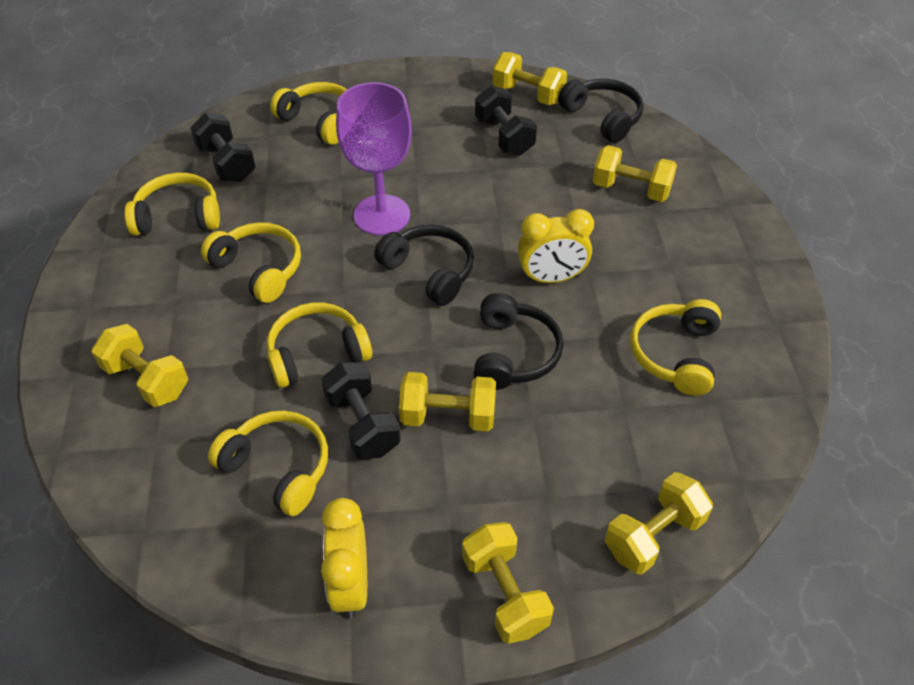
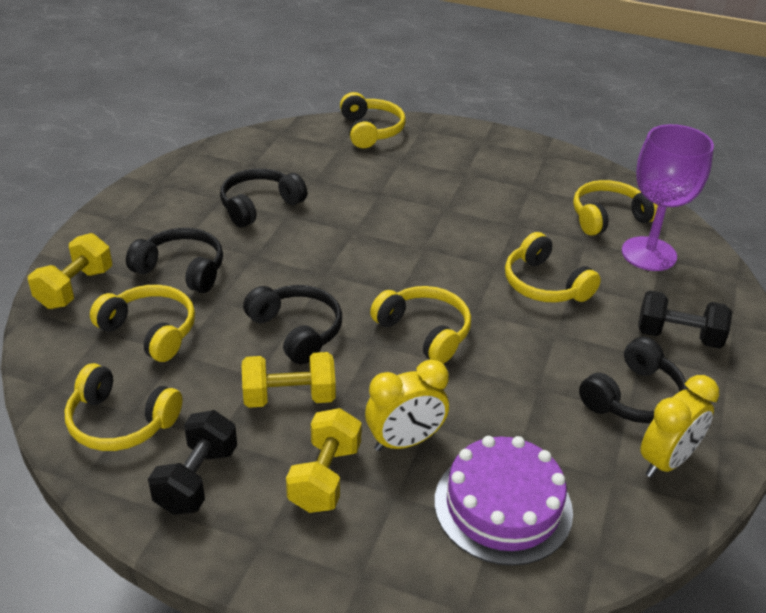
black dumbbell: [190,113,256,182] [321,362,401,459] [475,85,537,156] = 3 -> [148,410,237,515] [638,290,732,349] = 2
black headphones: [374,225,474,306] [474,293,563,390] [558,79,643,143] = 3 -> [126,228,223,293] [220,168,307,228] [243,285,342,364] [579,337,688,423] = 4
purple cake: none = 0 -> [434,436,573,566] = 1
yellow dumbbell: [91,324,188,407] [399,372,496,431] [462,522,554,644] [492,52,567,105] [593,145,677,202] [605,472,713,575] = 6 -> [28,233,112,309] [242,352,336,408] [286,408,362,513] = 3

